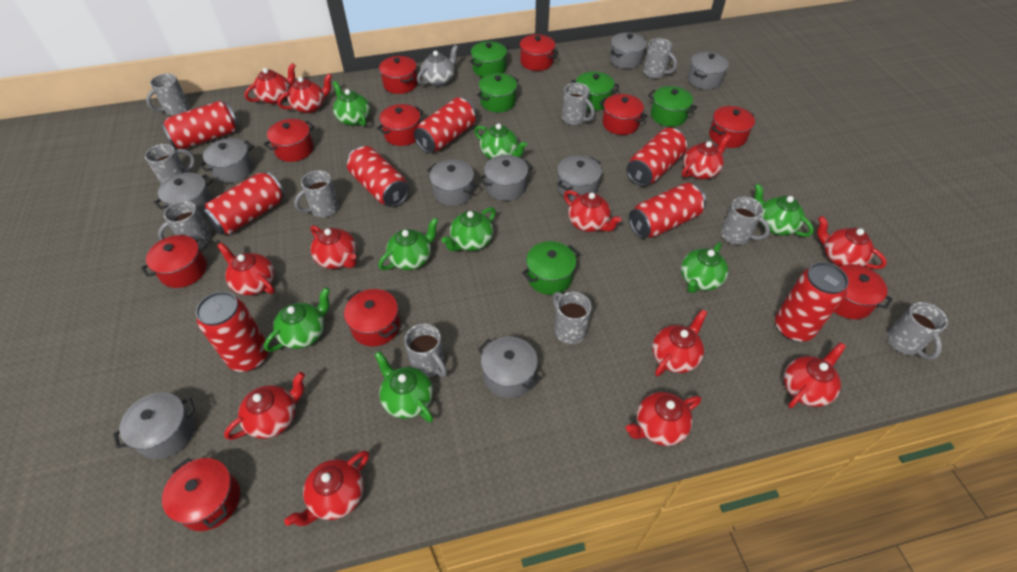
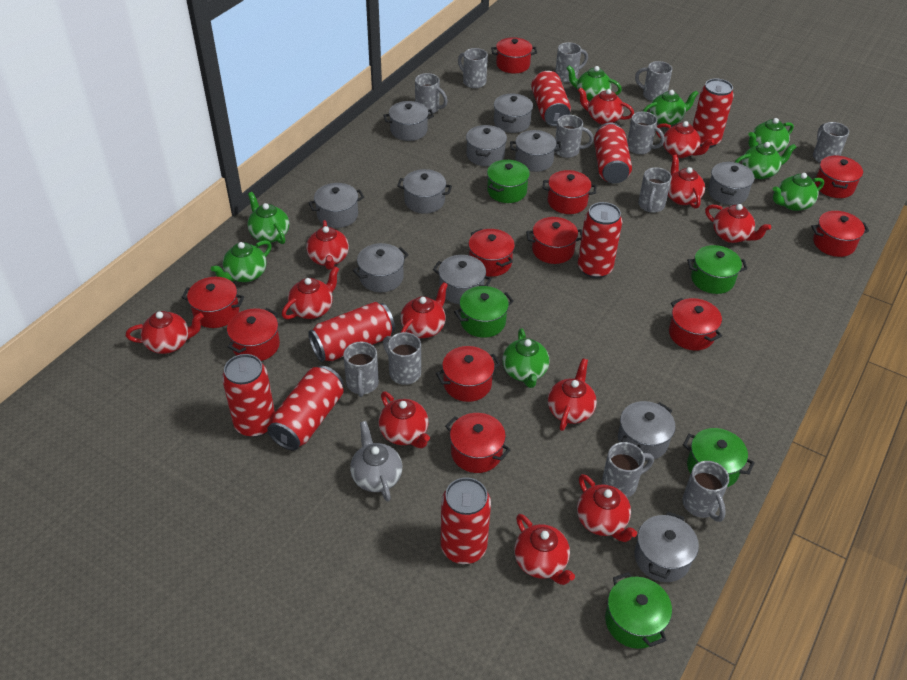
grey mug: [145,144,195,184] [146,73,190,116] [158,200,211,248] [294,170,339,217] [404,324,447,377] [553,292,592,344] [562,83,595,125] [643,38,677,79] [721,197,770,245] [887,302,948,360] = 10 -> [343,342,379,397] [383,332,421,385] [415,73,448,115] [458,48,488,88] [555,42,588,82] [555,115,594,158] [602,442,654,498] [627,112,665,154] [635,61,672,101] [638,167,672,213] [682,461,729,522] [813,122,849,163] = 12
grey pot: [113,392,195,459] [154,173,213,216] [199,138,254,183] [427,160,478,206] [478,337,541,398] [479,155,533,201] [557,155,602,201] [610,33,647,69] [688,52,729,89] = 9 -> [308,183,364,228] [353,243,409,292] [384,101,434,141] [397,169,452,214] [433,255,492,304] [466,125,507,166] [494,94,533,133] [510,130,562,172] [618,401,676,461] [634,512,699,582] [708,162,755,205] = 11
red pot: [141,235,207,288] [162,458,240,531] [264,119,315,162] [344,289,400,347] [377,104,424,146] [379,56,418,94] [517,34,559,71] [599,94,648,135] [709,106,755,148] [834,264,893,319] = 10 -> [181,277,244,328] [227,308,280,361] [436,346,500,402] [445,413,510,473] [468,229,515,277] [491,37,537,74] [526,217,582,264] [542,170,596,214] [669,298,722,351] [811,211,869,257] [815,155,863,198] = 11

